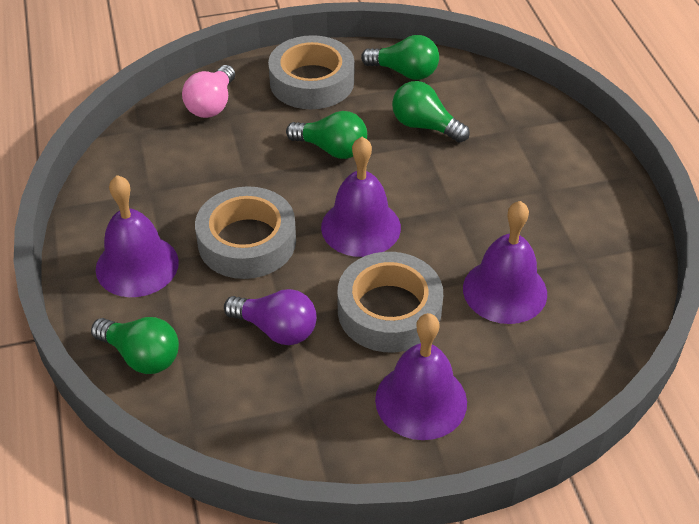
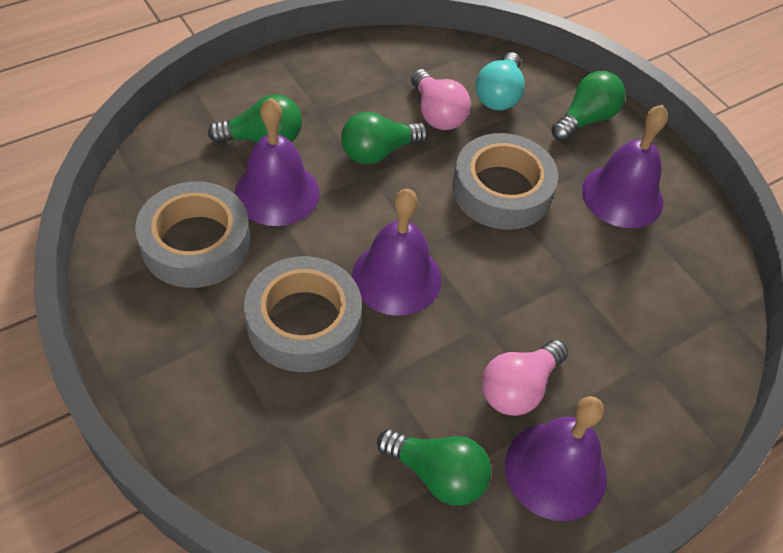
pink light bulb: [182,65,235,118] = 1 -> [411,69,471,130] [482,340,568,416] = 2
purple light bulb: [224,289,317,345] = 1 -> none = 0
turquoise light bulb: none = 0 -> [475,52,525,110] = 1

